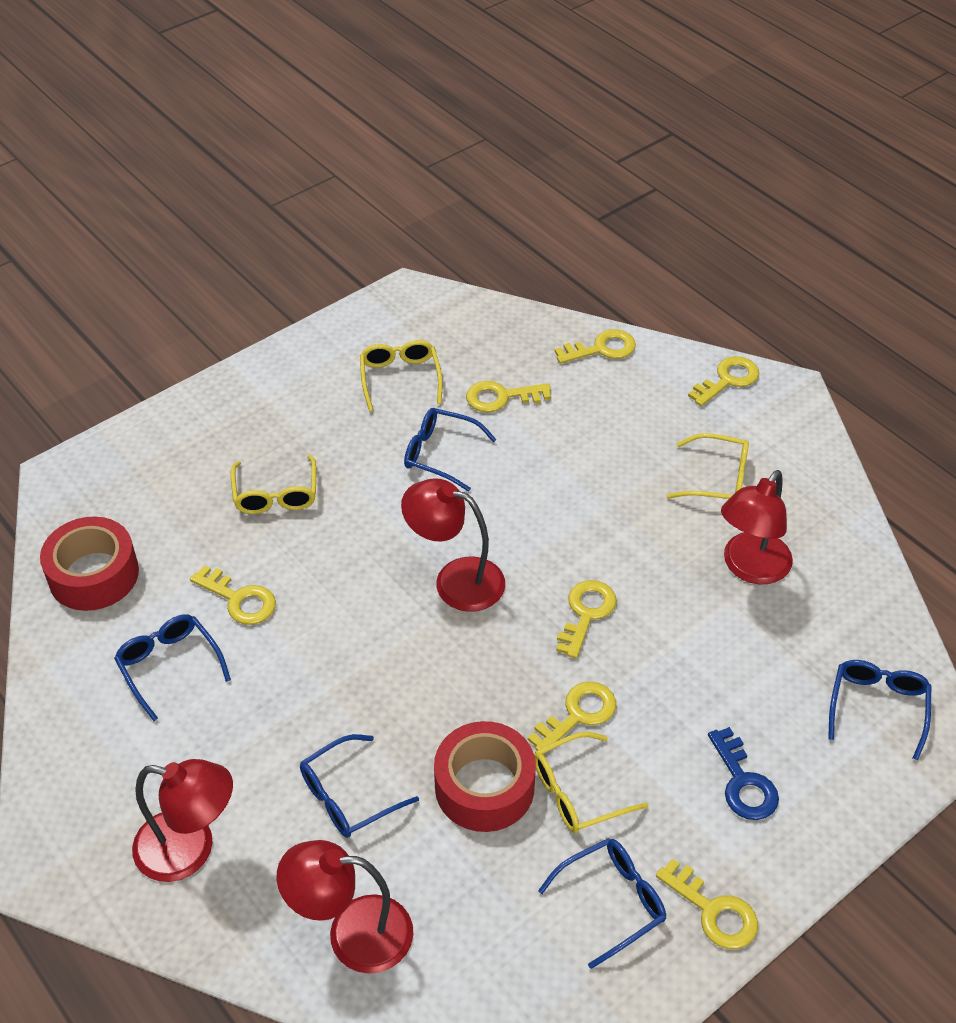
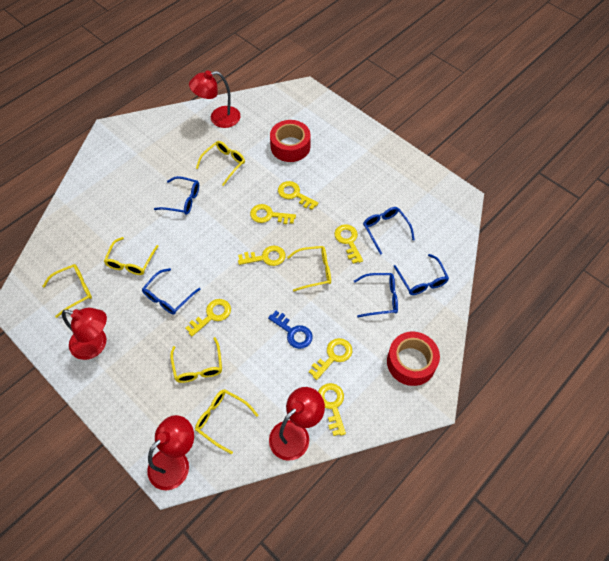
yellow glasses: [231,455,316,514] [360,340,443,412] [534,732,648,833] [666,433,749,499] = 4 -> [42,264,92,318] [104,237,159,275] [170,337,222,383] [195,389,258,454] [196,141,245,186] [287,246,331,291] = 6

